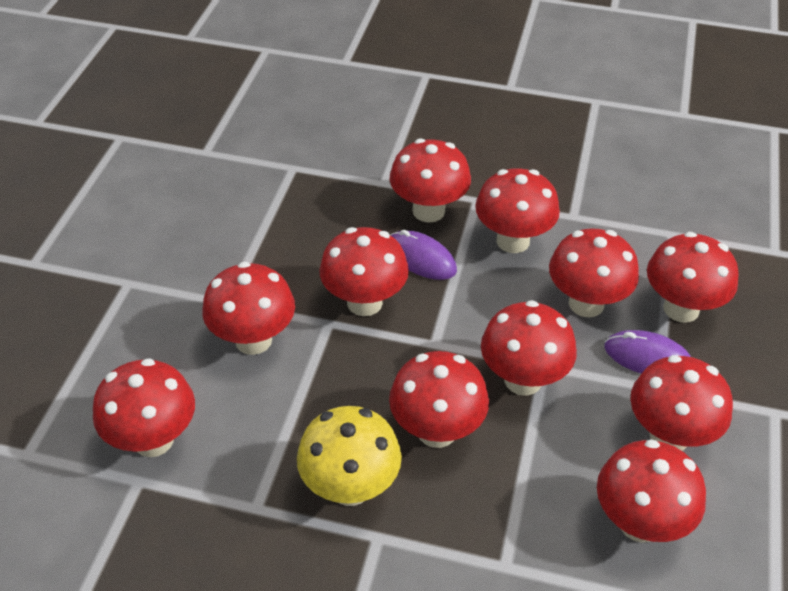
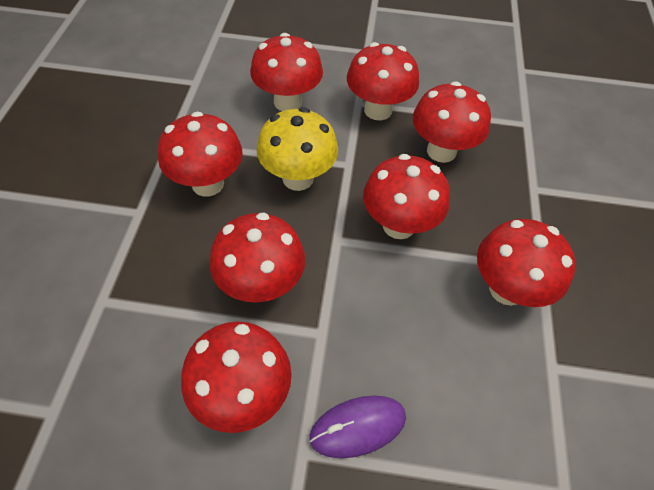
purple mouse: [391,230,457,280] [605,330,691,374] = 2 -> [309,396,406,458] = 1
red mushroom: [93,358,195,457] [202,262,295,355] [319,227,409,316] [389,351,489,448] [390,138,471,223] [475,168,560,253] [481,300,577,396] [549,228,639,317] [597,439,706,543] [630,355,733,451] [647,232,739,323] = 11 -> [158,112,242,197] [181,321,292,433] [210,213,305,303] [250,33,323,111] [347,42,419,120] [363,154,450,239] [413,81,491,163] [477,219,576,307] = 8

